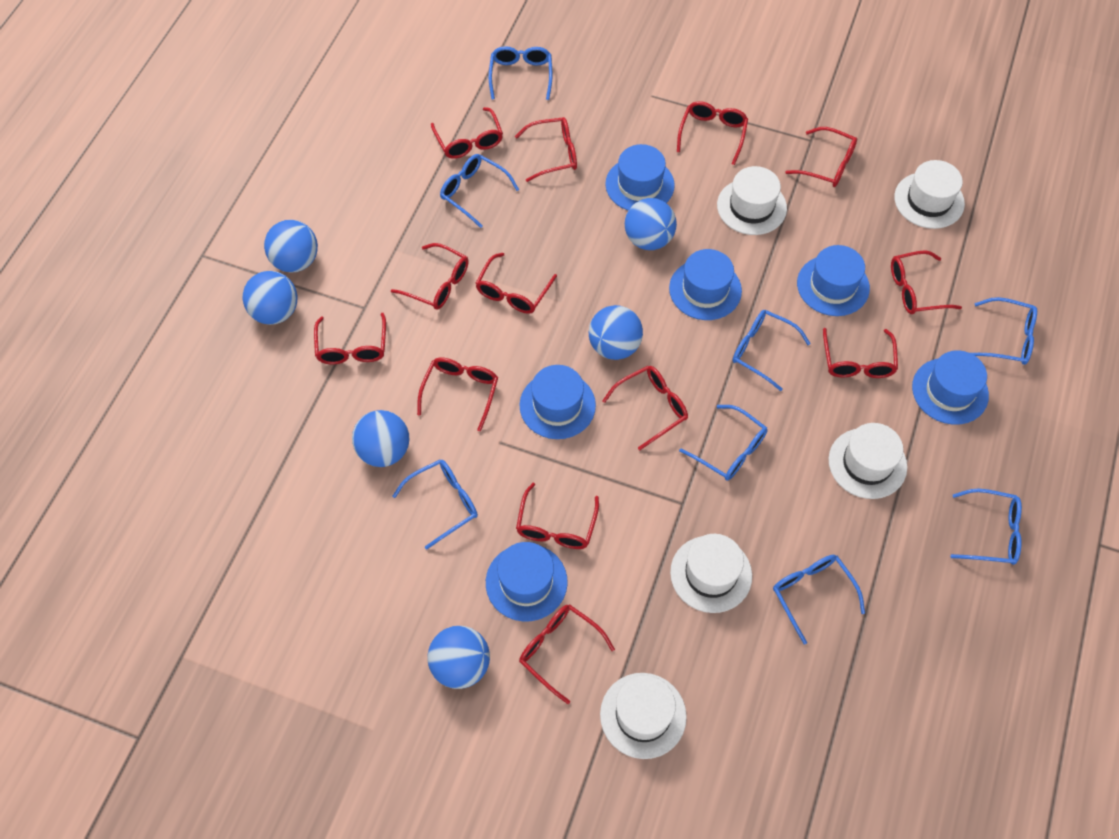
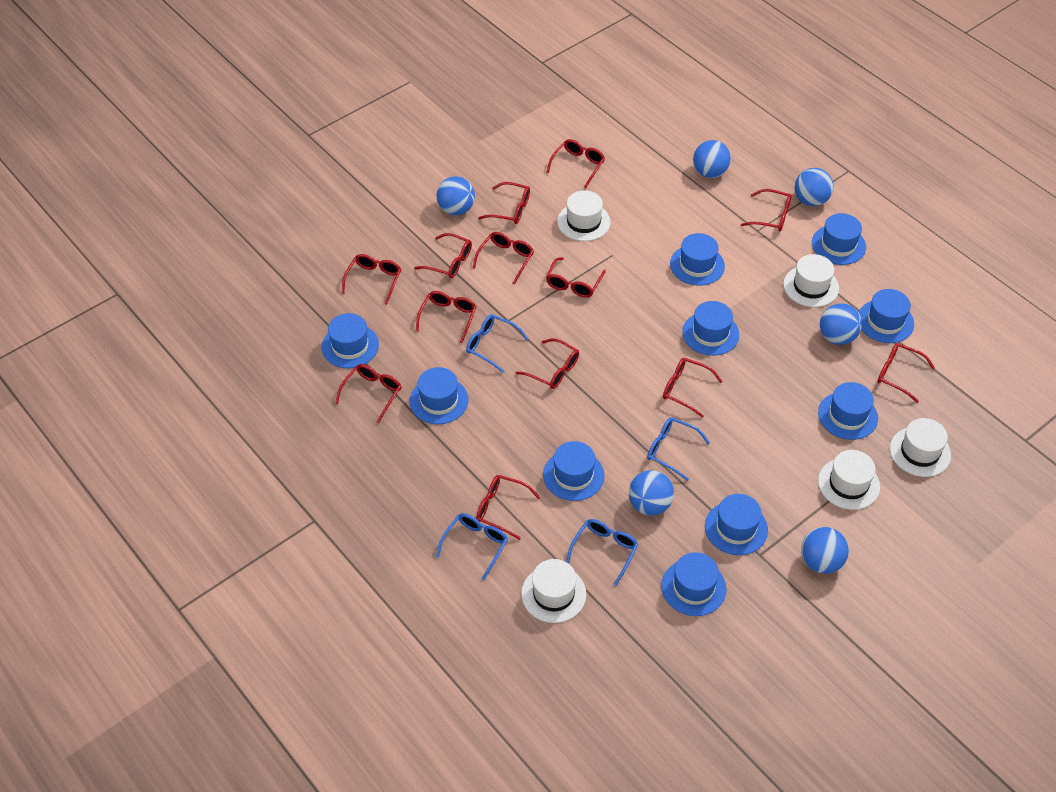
blue glasses: [393,460,478,550] [440,154,519,228] [489,46,552,100] [679,405,767,481] [732,310,811,391] [773,555,865,645] [950,489,1022,565] [971,297,1037,365] = 8 -> [436,513,508,580] [466,314,529,373] [566,519,638,586] [647,417,710,481] = 4
blue hat: [486,542,568,622] [519,365,596,439] [605,144,675,210] [669,249,742,320] [797,245,870,316] [912,350,989,425] = 6 -> [321,313,379,368] [410,367,469,424] [543,441,604,501] [661,552,727,616] [670,233,725,286] [682,301,739,356] [705,494,768,555] [812,213,866,265] [818,382,878,440] [858,289,914,343] = 10

